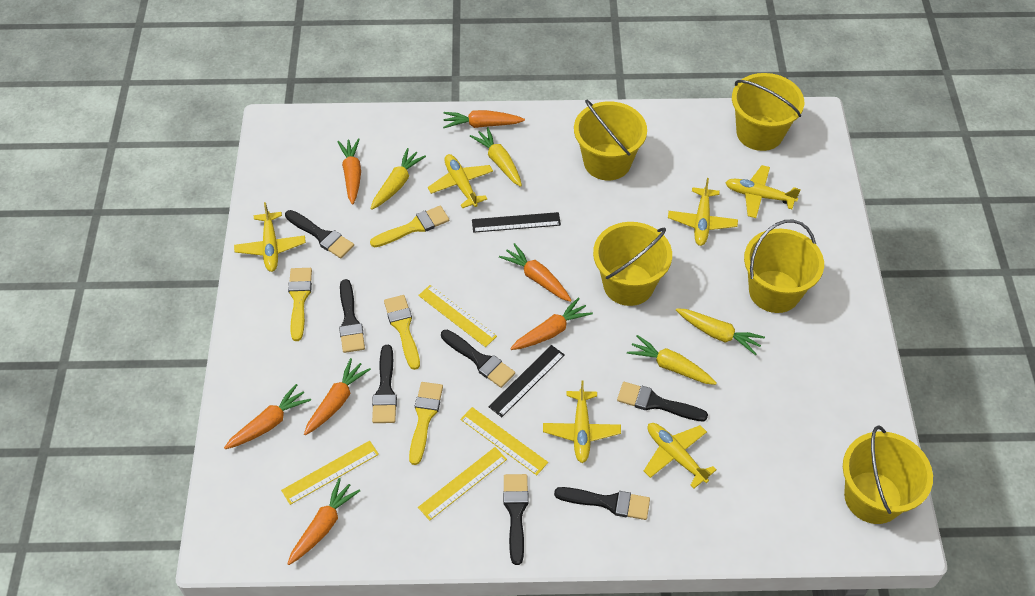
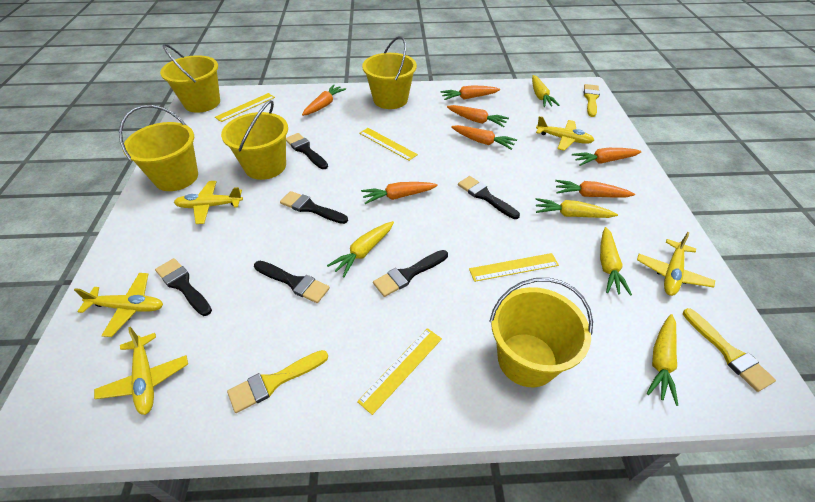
black brush: [285,210,354,258] [339,279,365,353] [372,345,397,423] [441,330,515,388] [503,474,529,565] [554,487,650,520] [617,382,708,422] = 7 -> [155,258,212,316] [254,261,330,303] [280,191,348,224] [286,133,328,169] [373,250,448,297] [458,176,520,219] = 6
black ruler: [472,212,561,233] [488,345,565,417] = 2 -> none = 0
yellow brush: [288,268,312,341] [370,206,449,247] [384,295,420,370] [409,382,443,465] = 4 -> [227,350,328,413] [584,84,600,117] [683,308,776,392] = 3
yellow carrot: [371,148,426,210] [470,127,522,187] [627,335,717,385] [676,308,765,355] = 4 -> [327,221,394,277] [532,75,560,107] [535,198,618,218] [600,227,632,296] [647,314,678,406] = 5
yellow plane: [234,202,306,272] [428,154,493,208] [543,381,621,463] [644,423,717,489] [668,178,738,246] [725,165,801,218] = 6 -> [74,273,163,337] [94,327,188,415] [174,181,243,224] [536,116,594,151] [637,232,715,296] = 5

